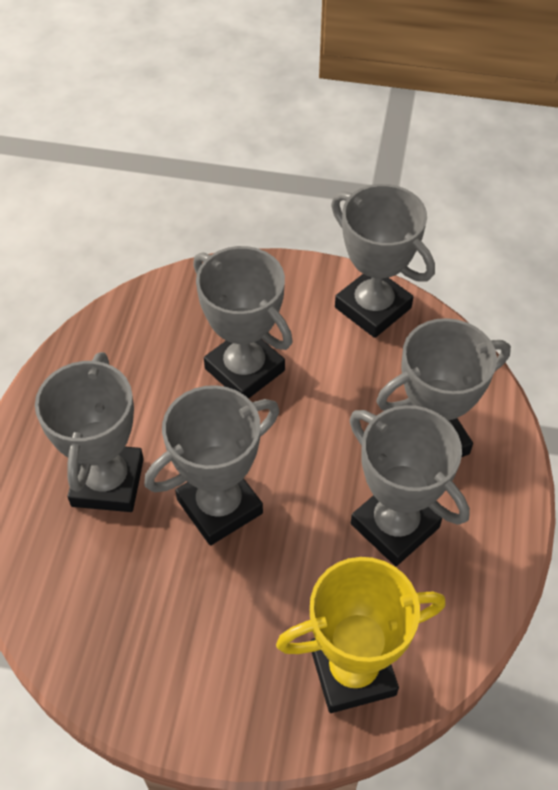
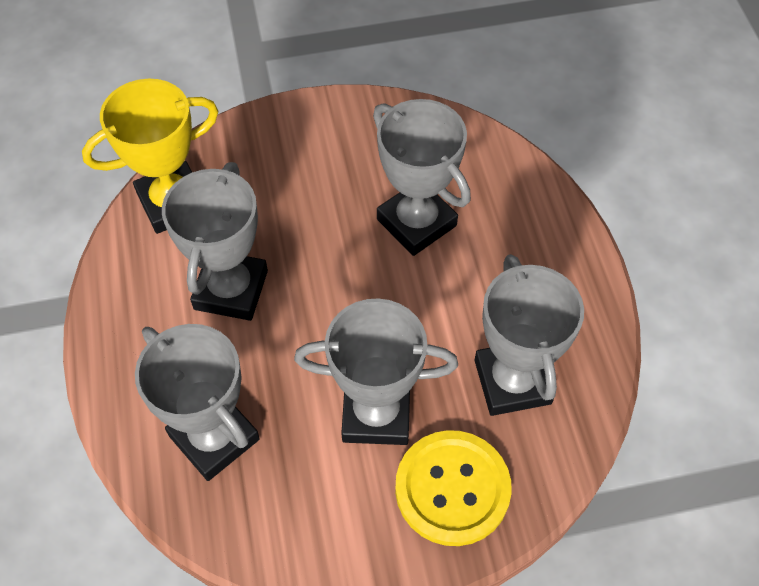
grey trophy: [35,352,144,512] [144,385,279,545] [193,246,293,399] [331,184,435,338] [350,405,470,566] [376,318,511,457] = 6 -> [135,324,260,481] [162,162,268,321] [294,299,458,445] [373,99,471,256] [475,254,584,416] = 5
yellow button: none = 0 -> [395,430,512,546] = 1

